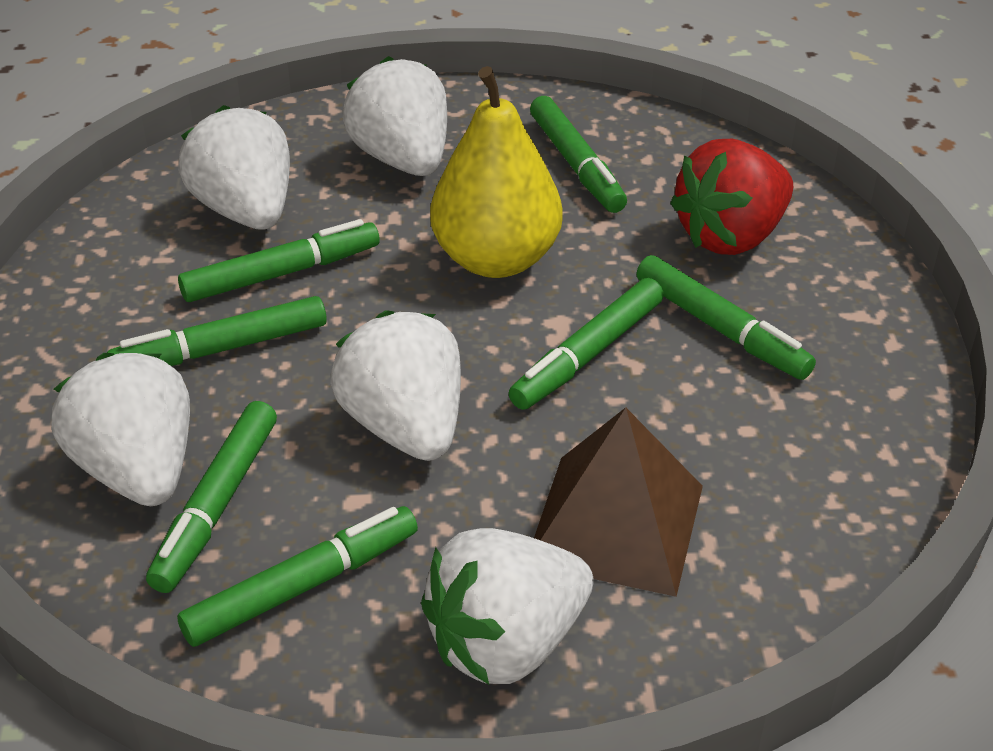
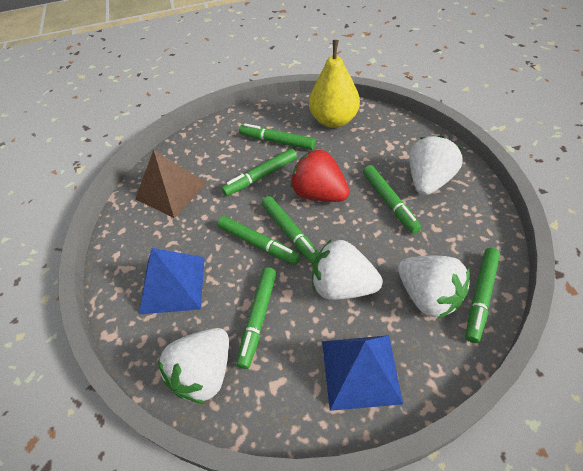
blue pyramid: none = 0 -> [139,248,205,314] [322,335,403,411] = 2
white strawberry: [51,353,190,506] [178,105,290,230] [331,311,461,461] [342,56,447,176] [421,528,594,684] = 5 -> [158,328,229,404] [312,239,383,300] [398,256,470,319] [409,136,463,195] = 4

